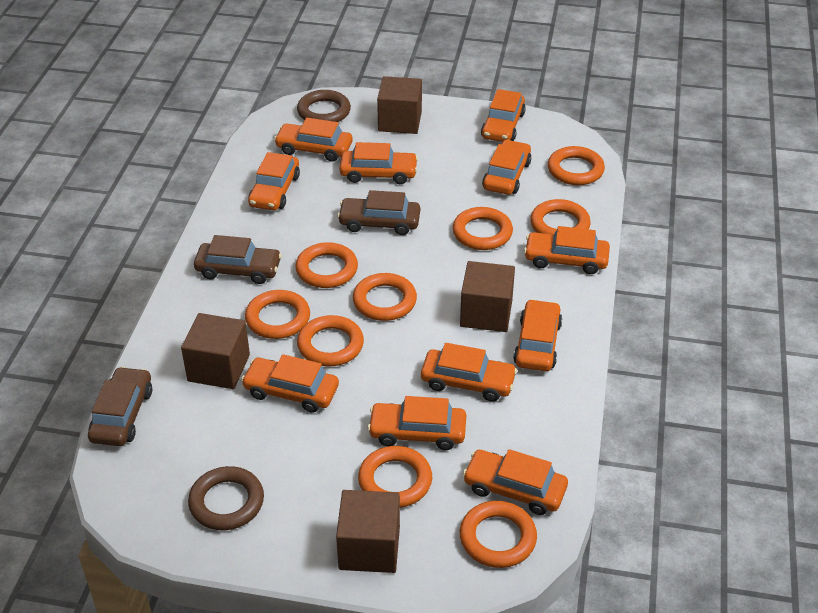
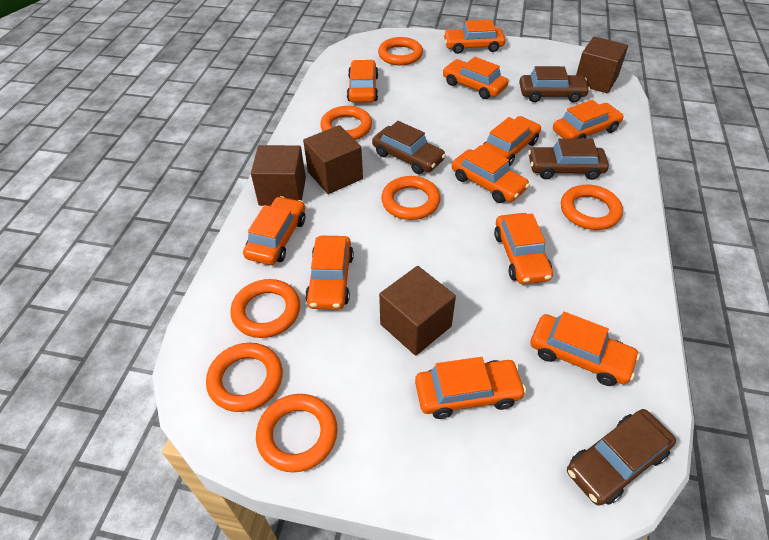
brown car: [88,367,152,446] [194,235,282,284] [337,190,420,235] = 3 -> [372,121,446,174] [519,66,590,103] [528,138,609,180] [567,409,676,506] = 4
brown ring: [188,466,264,530] [297,90,351,122] = 2 -> none = 0
orange ring: [245,290,310,339] [295,242,358,288] [297,315,364,367] [353,273,417,321] [358,446,432,508] [453,207,513,250] [460,501,537,568] [530,199,591,235] [548,146,605,185] = 9 -> [206,343,283,412] [230,279,300,338] [256,394,337,473] [320,106,372,140] [378,37,423,66] [381,176,440,220] [561,185,623,230] = 7

